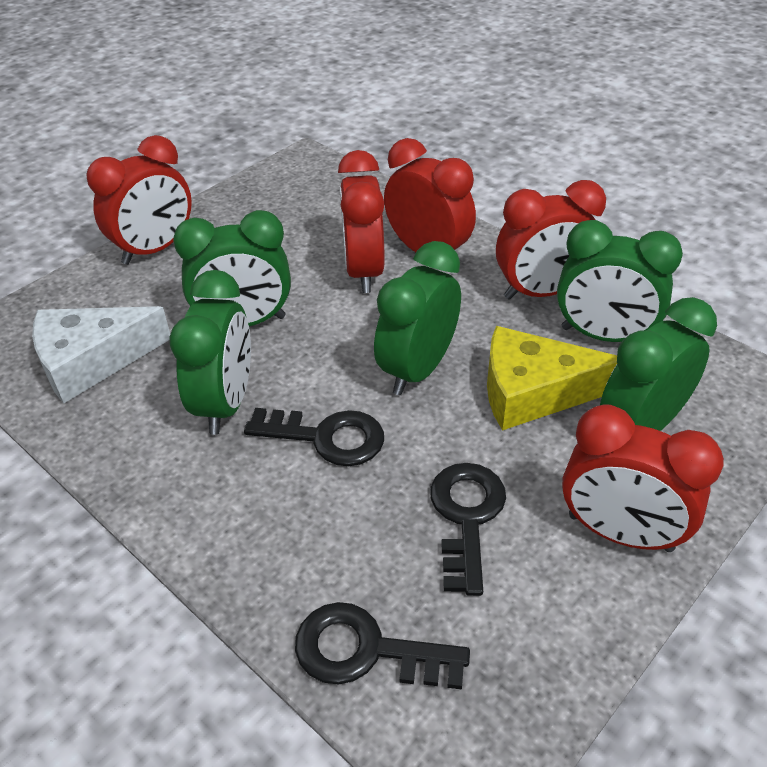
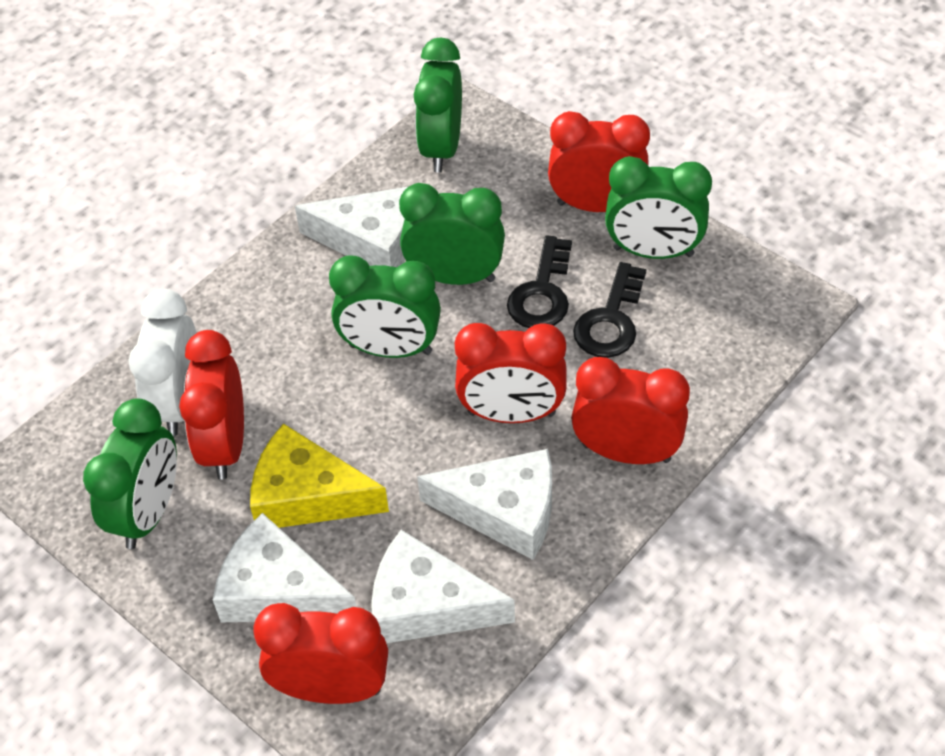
black key: [244,408,384,466] [295,602,470,689] [430,463,506,596] = 3 -> [507,235,572,328] [573,262,646,358] = 2
white cheese: [32,306,170,403] = 1 -> [213,513,357,622] [295,186,409,267] [371,530,515,643] [417,449,552,560] = 4
white clock: none = 0 -> [128,289,197,436] = 1

